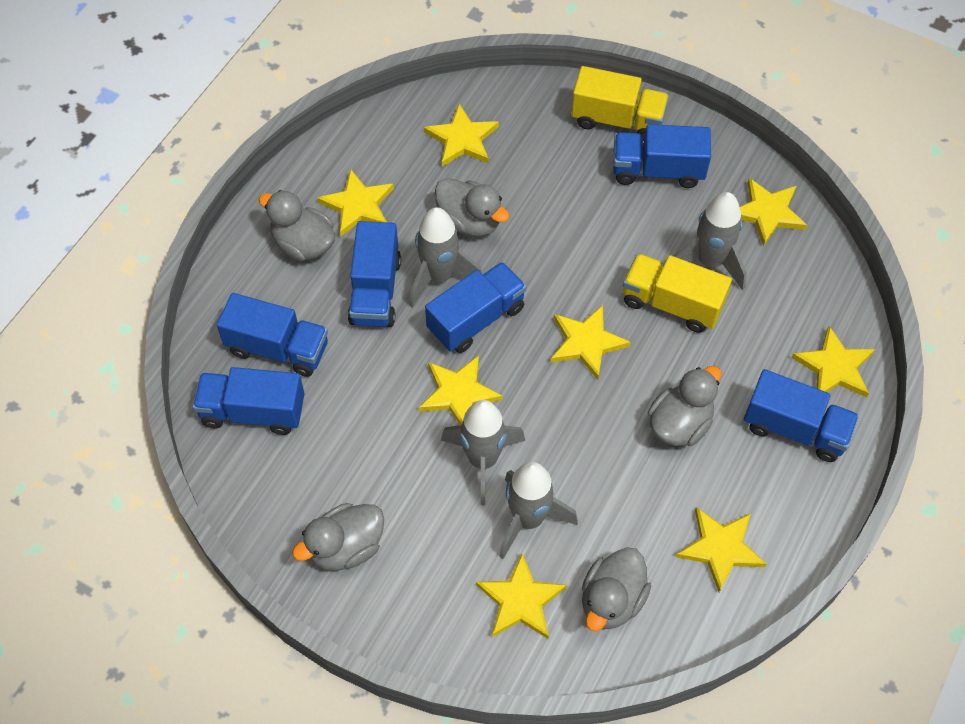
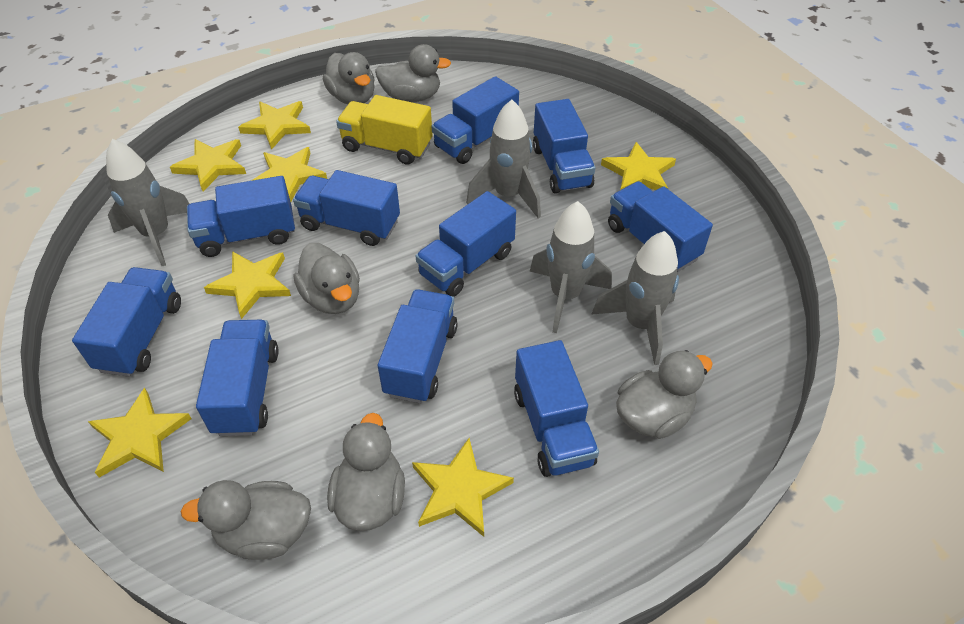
blue truck: [193,367,305,435] [217,293,328,377] [348,221,401,327] [425,262,526,353] [613,124,711,188] [744,369,859,462] = 6 -> [72,267,181,377] [187,176,295,257] [196,320,279,436] [293,170,400,246] [378,289,457,403] [415,191,516,297] [432,76,519,164] [514,340,599,477] [533,99,595,194] [608,181,713,272] = 10
grey duck: [259,190,335,261] [292,503,384,571] [435,178,509,237] [582,547,651,631] [648,366,721,446] = 5 -> [181,480,311,560] [294,243,360,314] [323,52,375,104] [327,413,405,531] [375,44,451,103] [616,350,713,439] = 6
yellow star: [317,168,394,237] [419,355,502,425] [424,104,499,167] [476,553,567,639] [550,305,631,380] [676,507,766,592] [740,178,807,247] [792,326,875,397] = 8 -> [88,388,192,478] [170,139,246,191] [204,251,291,319] [238,101,311,150] [253,147,327,202] [412,438,514,537] [601,142,676,190] = 7
yellow truck: [571,66,669,141] [623,254,732,333] = 2 -> [336,95,432,165] = 1

